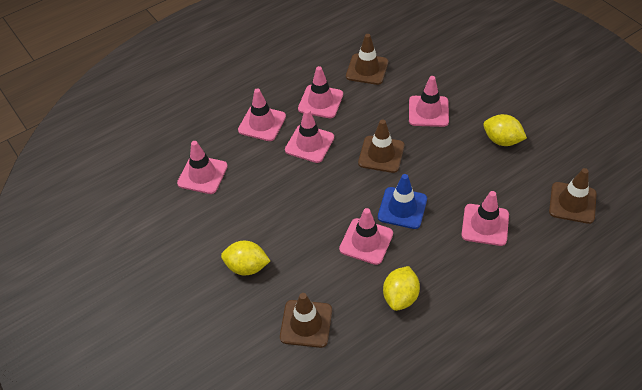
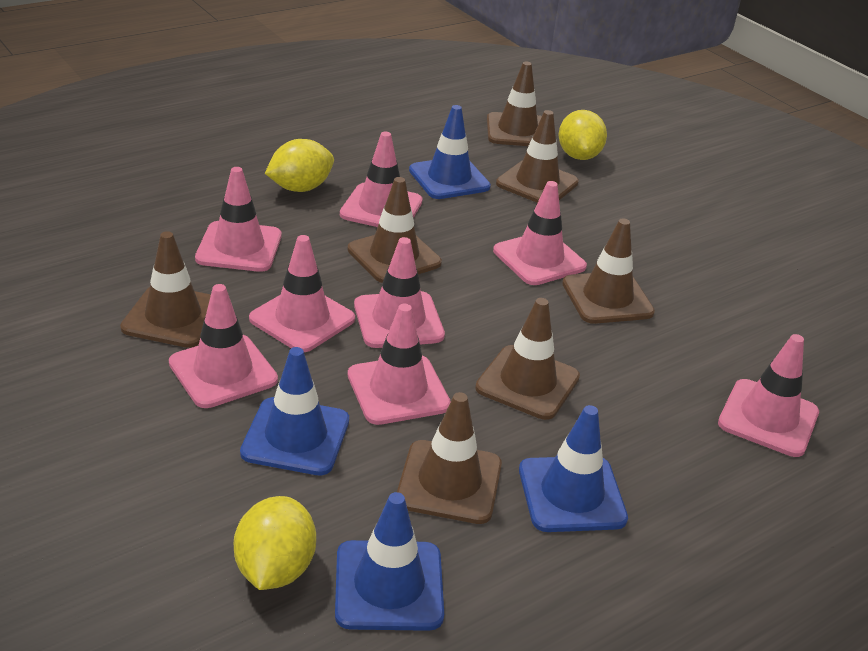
blue traffic cone: [378,174,427,229] = 1 -> [240,347,349,476] [335,492,444,631] [409,105,491,199] [519,405,628,532] = 4
brown traffic cone: [280,293,332,348] [346,34,388,85] [358,119,404,173] [549,168,597,224] = 4 -> [120,231,211,348] [348,177,442,283] [397,392,502,524] [475,298,580,420] [487,61,542,146] [496,110,579,203] [562,219,655,324] = 7
pink traffic cone: [177,141,228,194] [238,88,286,141] [285,109,334,163] [298,66,343,118] [339,208,393,265] [409,76,449,127] [461,191,509,246] = 7 -> [169,284,278,408] [195,167,282,272] [249,235,355,352] [340,132,423,227] [348,304,451,425] [354,237,445,348] [493,181,587,285] [718,334,819,457] = 8

